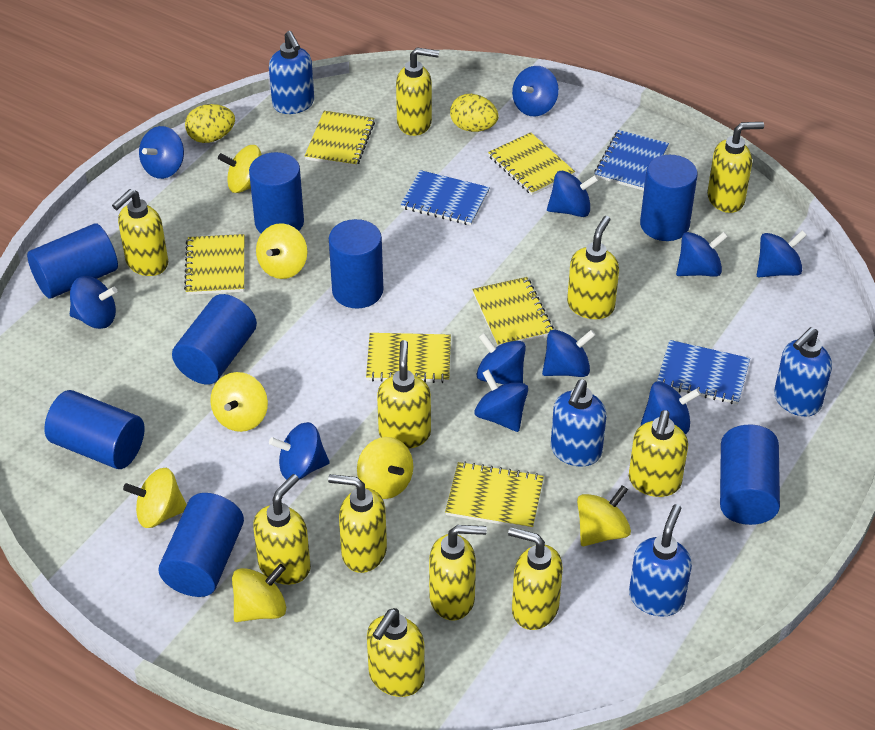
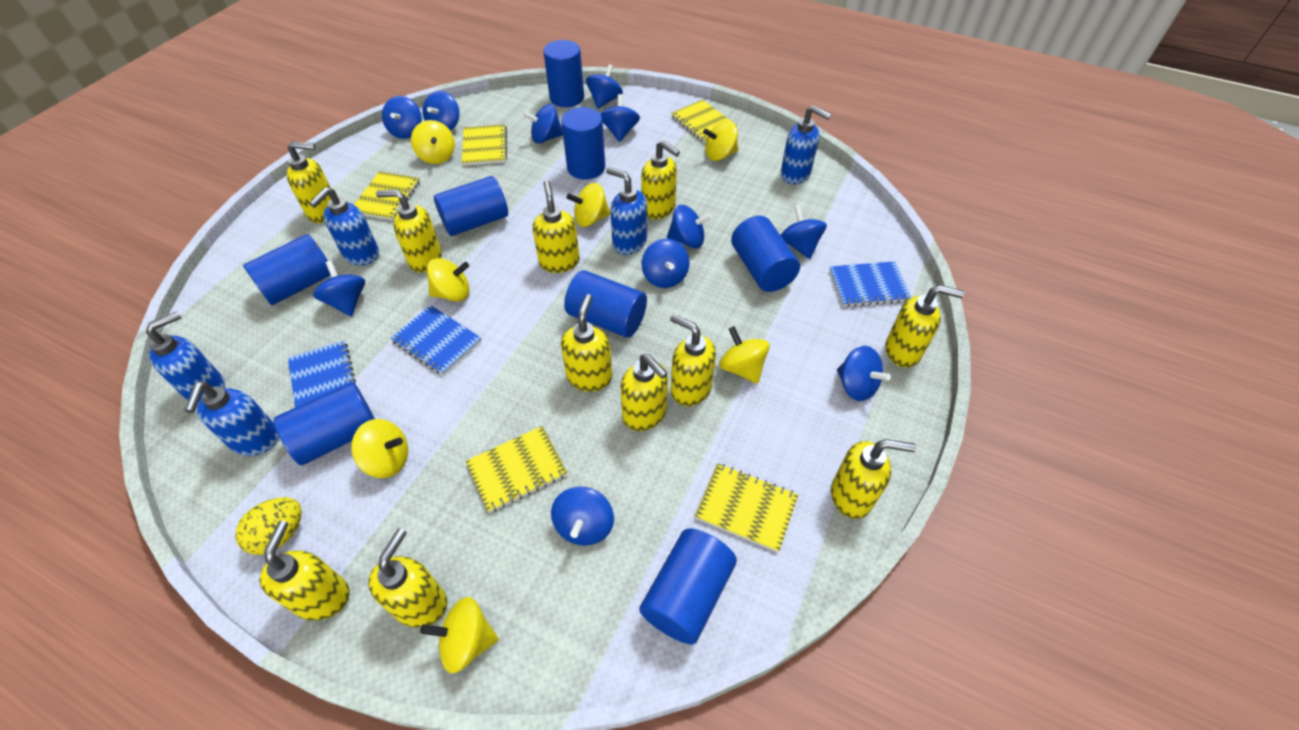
blue soap dispenser: [269,31,314,114] [551,379,607,467] [629,504,692,617] [774,327,832,416] = 4 -> [146,312,225,405] [184,382,279,456] [309,187,379,265] [606,167,647,255] [781,105,831,184] = 5
yellow egg: [185,104,235,143] [450,94,498,132] = 2 -> [235,497,302,555] = 1
yellow notebook: [184,234,244,295] [305,111,375,167] [366,333,451,383] [445,462,544,530] [472,277,554,346] [488,132,575,195] = 6 -> [354,171,420,221] [462,124,507,166] [466,426,568,513] [671,100,737,143] [695,463,798,552] = 5

